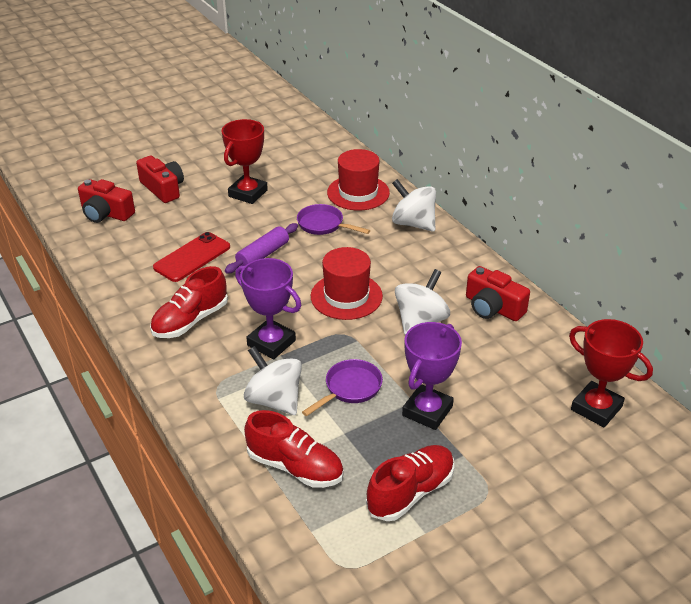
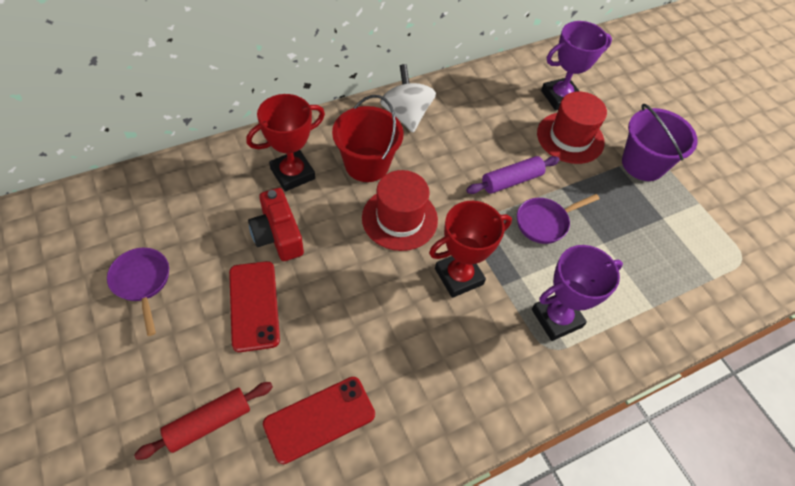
purple bucket: none = 0 -> [622,104,698,181] = 1
red bucket: none = 0 -> [332,95,404,182] = 1
red camera: [78,179,135,223] [136,156,184,203] [466,266,530,321] = 3 -> [248,188,304,261] = 1
red phone: [153,232,230,282] = 1 -> [229,261,280,352] [263,377,375,464] = 2
red rolling pin: none = 0 -> [134,382,273,460] = 1
red shoe: [150,266,228,338] [244,410,344,488] [366,445,454,521] = 3 -> none = 0
white spinning top: [244,346,302,415] [392,179,436,232] [395,269,450,335] = 3 -> [380,64,436,133] = 1

